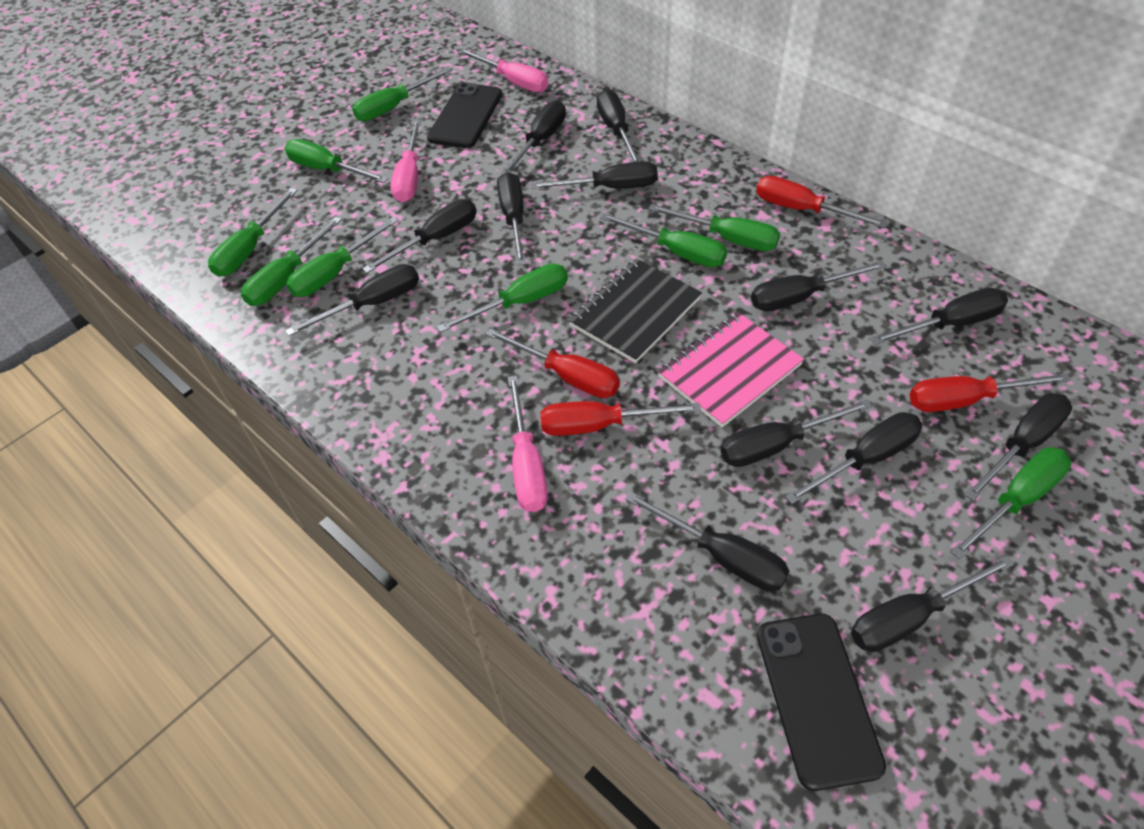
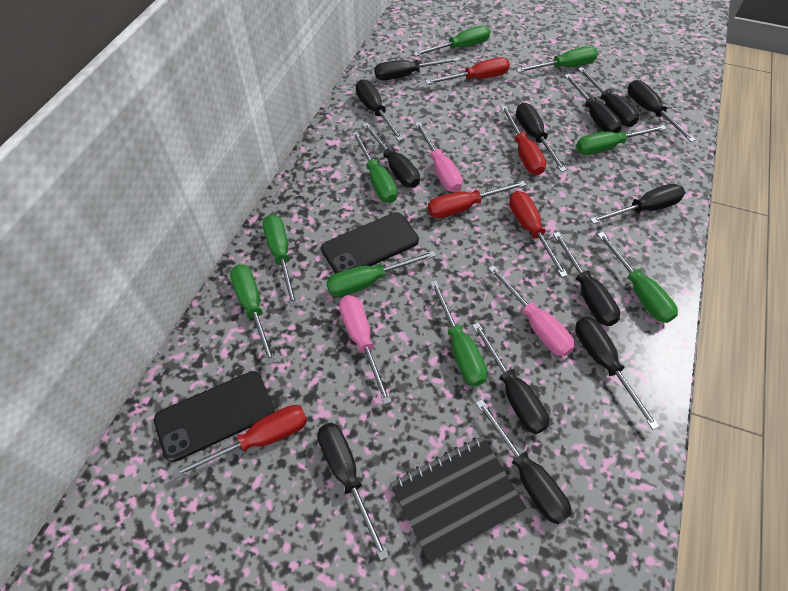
pink notebook: [658,312,804,427] = 1 -> none = 0
red screwdriver: [485,328,620,398] [540,401,701,436] [756,176,888,228] [910,373,1071,412] = 4 -> [172,405,307,479] [425,57,510,85] [428,181,526,218] [501,106,546,175] [509,191,568,277] = 5

